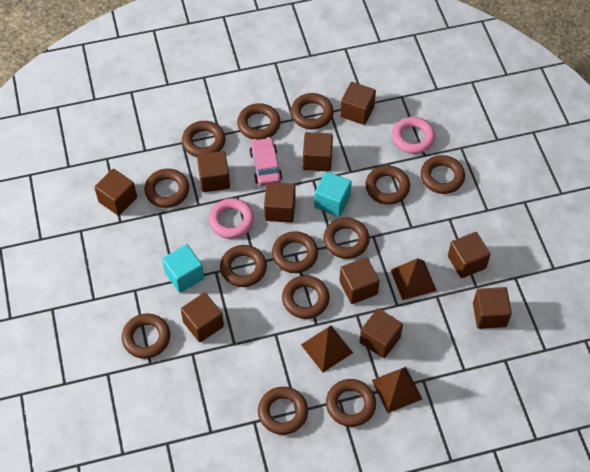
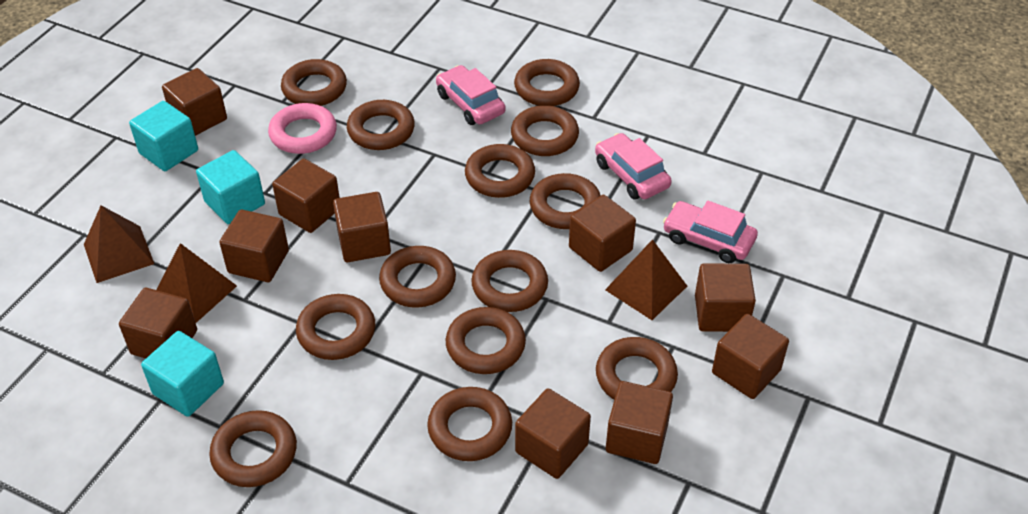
pink car: [249,137,282,186] = 1 -> [436,65,505,125] [595,133,672,200] [663,201,758,263] = 3
pink ring: [209,198,254,239] [392,117,435,154] = 2 -> [268,103,337,154] = 1
turquoise cube: [162,244,204,293] [314,172,352,217] = 2 -> [129,101,198,171] [141,331,224,417] [196,150,265,224] = 3

